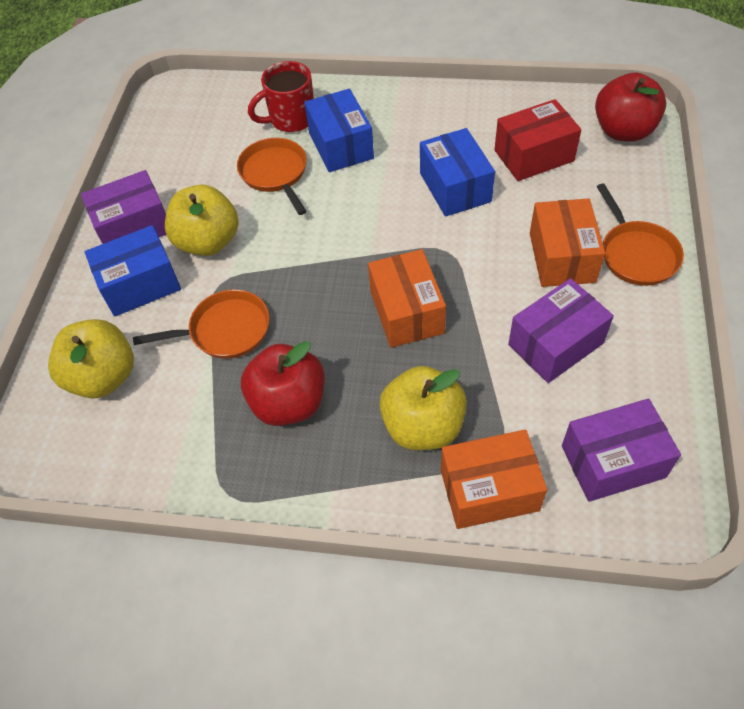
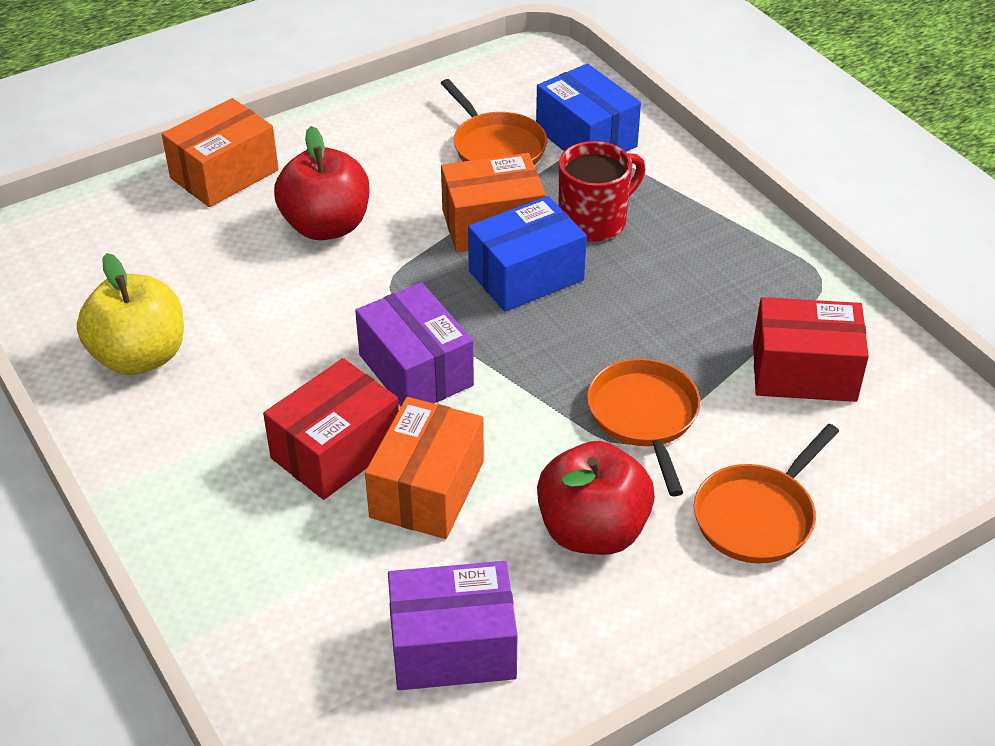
blue box: [84,225,181,317] [304,89,374,172] [420,128,495,217] = 3 -> [468,196,587,312] [536,63,641,152] = 2
purple box: [81,170,167,244] [508,278,614,383] [562,398,681,502] = 3 -> [355,283,474,406] [388,561,518,690] = 2
red box: [495,99,581,181] = 1 -> [263,358,399,500] [753,297,869,402] = 2
yellow apple: [48,319,134,399] [165,185,239,256] [379,366,467,450] = 3 -> [77,253,184,375] = 1

